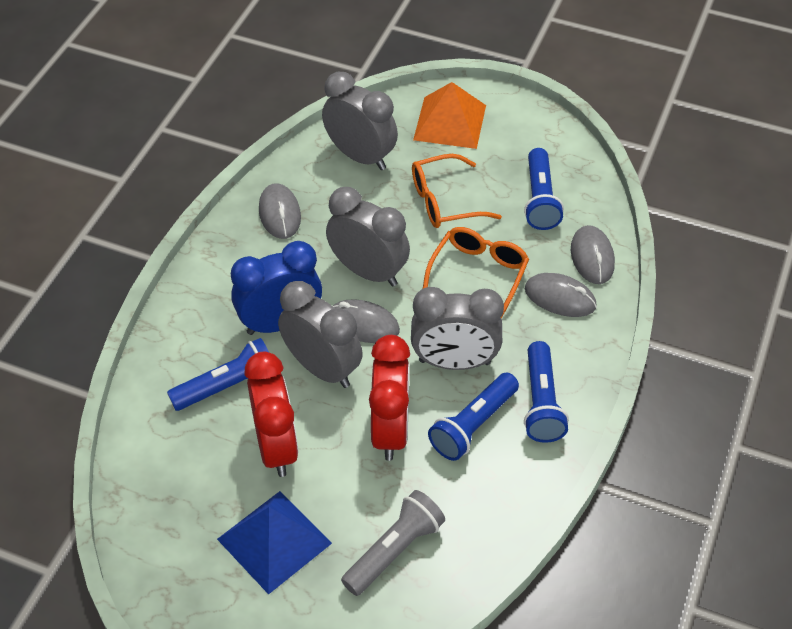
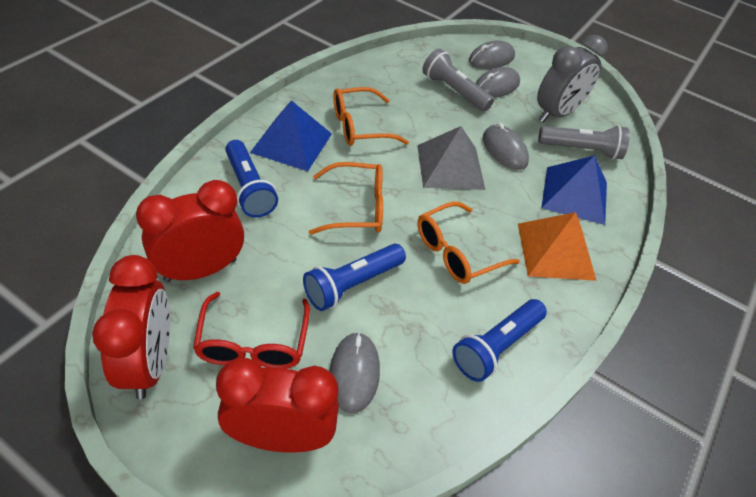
blue clock: [231,241,322,335] = 1 -> none = 0
blue flashlight: [167,338,269,411] [428,373,519,461] [524,148,564,230] [524,341,569,443] = 4 -> [225,140,278,218] [303,244,406,311] [453,299,547,382] = 3
blue pyramid: [217,491,332,595] = 1 -> [250,100,332,171] [541,155,607,225] = 2
grey clock: [278,281,363,388] [322,72,398,170] [326,187,410,287] [411,287,504,370] = 4 -> [537,35,608,122] = 1
grey flashlight: [341,490,445,596] = 1 -> [422,49,494,111] [538,125,630,160] = 2
grey pyramid: none = 0 -> [417,126,485,190] = 1
orange glasses: [412,154,502,228] [423,227,529,318] = 2 -> [309,162,383,235] [333,87,409,146] [417,202,520,284] = 3
red clock: [245,352,298,477] [369,335,410,461] = 2 -> [92,255,170,399] [136,180,244,282] [216,358,339,452] = 3
red glasses: none = 0 -> [193,292,310,369] = 1

